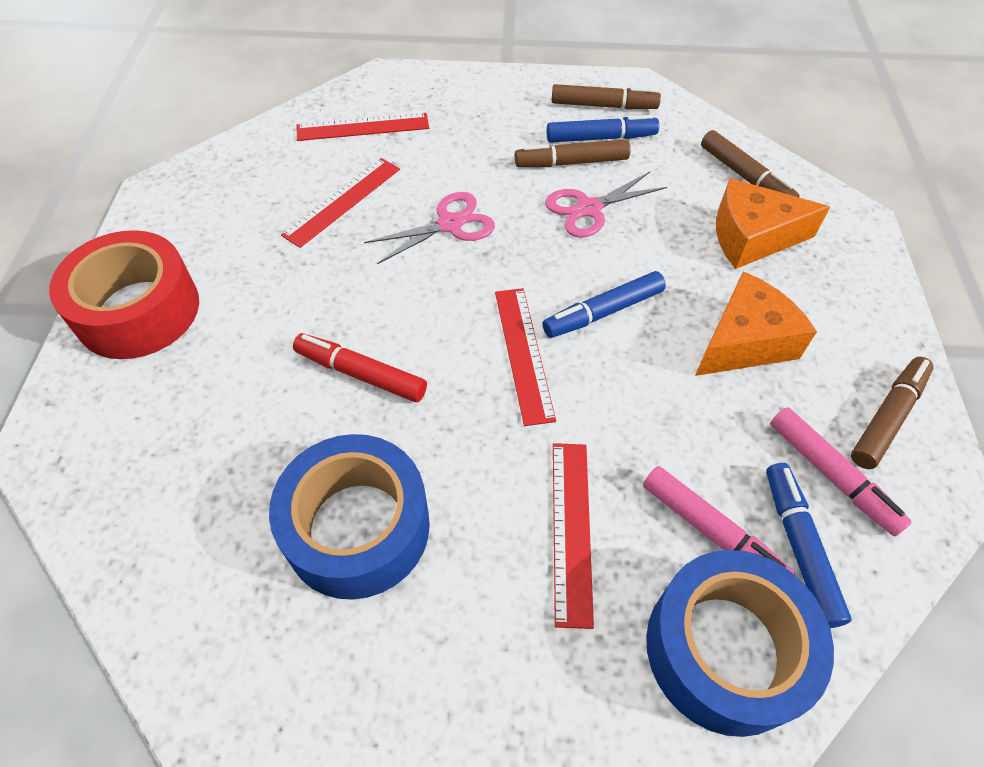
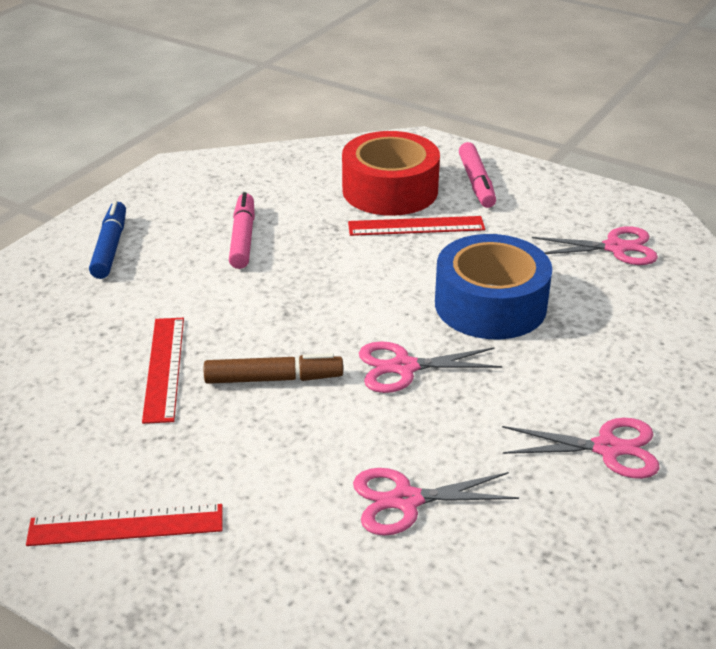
blue marker: [542,271,666,338] [547,115,659,143] [766,463,852,628] = 3 -> [89,201,126,279] = 1
blue tape: [269,434,430,600] [646,550,834,737] = 2 -> [435,234,552,339] = 1
brown marker: [515,139,631,167] [551,84,661,109] [701,130,800,197] [851,357,933,469] = 4 -> [204,353,343,384] = 1
orange cheese: [695,271,817,376] [716,178,830,269] = 2 -> none = 0
pink scissors: [364,192,495,264] [545,172,667,238] = 2 -> [353,468,519,536] [359,341,502,393] [502,418,660,479] [532,226,658,265] = 4
red marker: [293,333,427,402] = 1 -> none = 0
red ruler: [281,158,400,248] [297,113,429,141] [495,288,556,426] [553,443,594,629] = 4 -> [26,504,222,546] [142,318,184,424] [348,216,485,236] = 3

